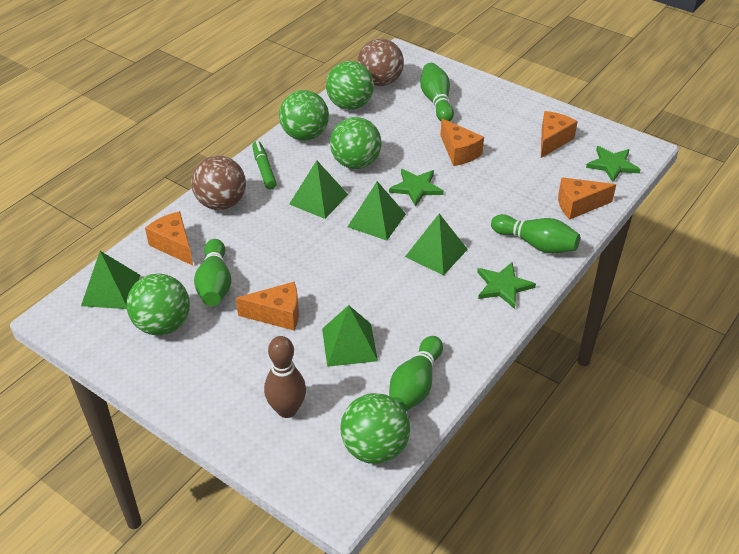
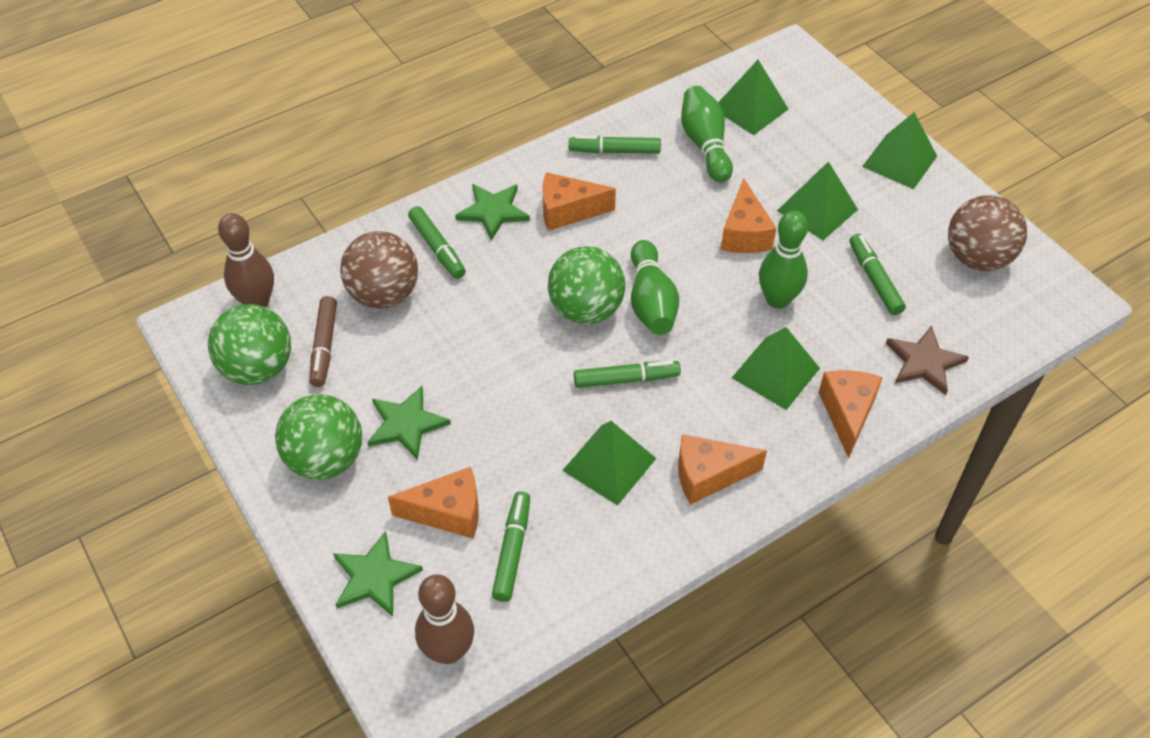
brown bowling pin: [264,336,306,418] = 1 -> [218,213,274,307] [415,574,474,664] = 2
brown marker: none = 0 -> [310,296,337,387] = 1
brown star: none = 0 -> [886,326,969,395] = 1
green ball: [126,274,190,336] [279,90,329,141] [326,61,374,110] [330,117,382,169] [340,393,410,464] = 5 -> [208,304,291,385] [275,394,362,480] [548,246,625,324] = 3
green bowling pin: [194,239,231,306] [389,336,443,411] [420,63,454,122] [491,214,580,253] = 4 -> [631,240,679,335] [681,86,733,182] [759,211,808,309] = 3
green marker: [252,141,277,189] = 1 -> [408,206,466,279] [492,491,530,602] [569,135,661,154] [574,360,681,388] [850,234,906,315] = 5

